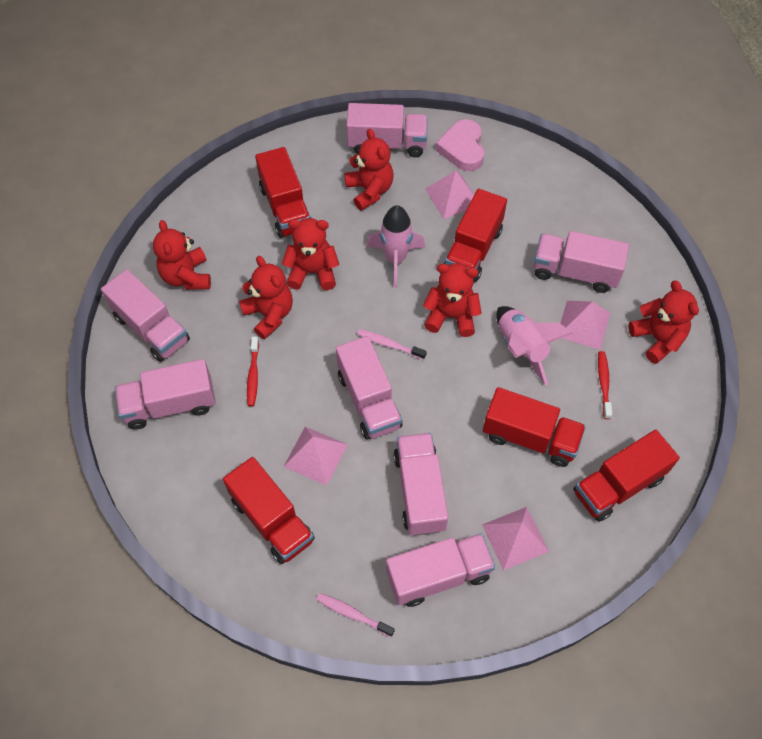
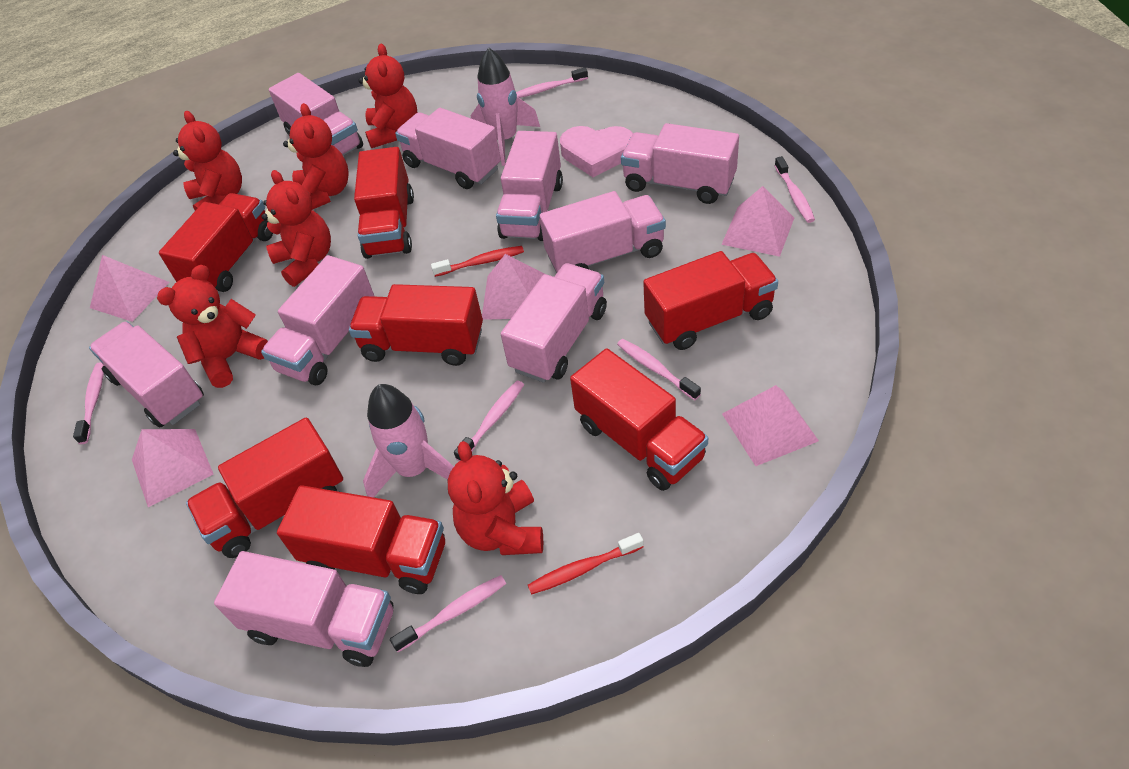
pink pyramid: [284,427,348,485] [425,170,474,219] [482,507,549,570] [560,301,610,350] = 4 -> [90,255,170,322] [132,429,213,507] [482,254,544,320] [721,186,794,257] [722,385,819,466] = 5
pink toothbrush: [316,593,395,637] [357,329,427,360] = 2 -> [73,362,104,444] [390,575,506,652] [454,380,524,461] [516,67,588,98] [617,339,701,400] [774,156,815,223] = 6
pink truck: [101,269,190,362] [115,359,216,430] [336,336,403,440] [346,103,428,157] [386,533,495,607] [393,433,448,536] [534,231,629,293] = 7 -> [89,322,204,428] [214,551,394,667] [261,255,375,385] [269,73,363,156] [395,108,501,189] [496,131,563,241] [501,263,607,383] [540,191,666,273] [621,123,739,204] = 9
red truck: [223,457,315,564] [255,147,311,238] [443,189,507,282] [483,387,586,467] [573,430,680,522] = 5 -> [159,193,273,292] [186,418,343,558] [277,485,445,594] [349,284,483,366] [354,147,414,259] [570,348,708,491] [643,251,778,350] = 7

